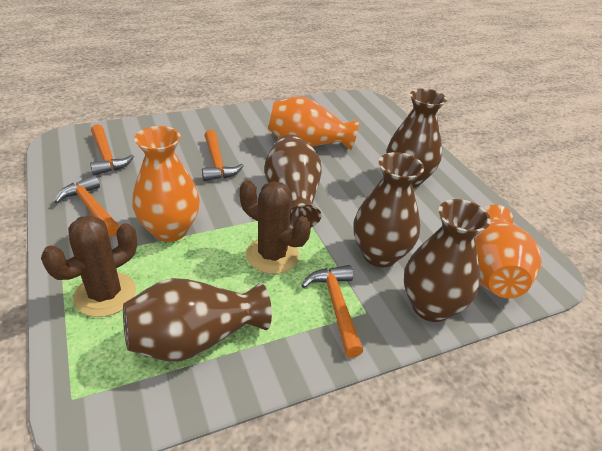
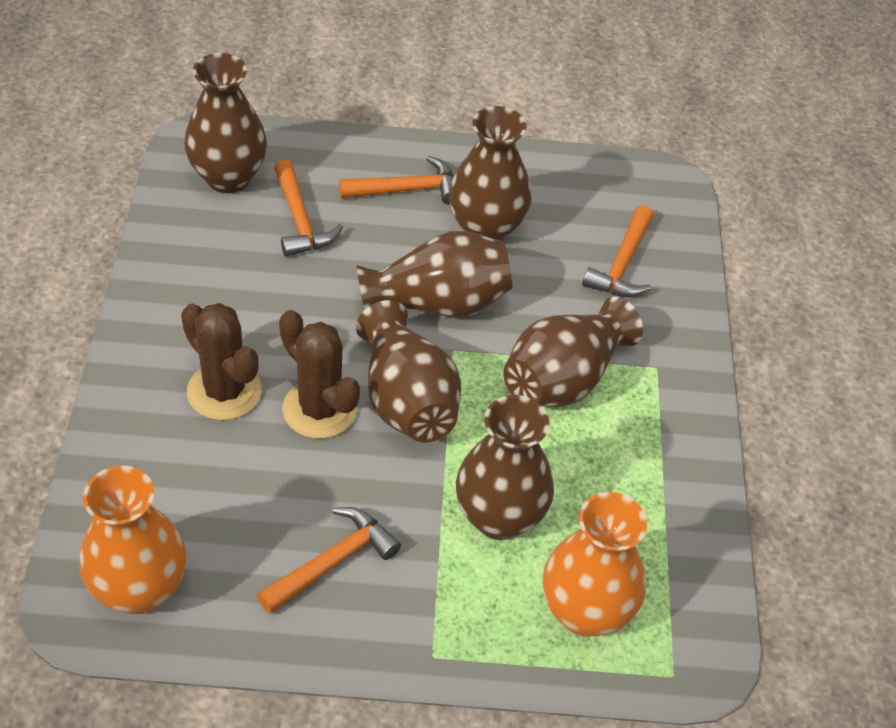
brown vase: [123,278,272,361] [264,134,322,229] [354,152,424,267] [387,88,447,188] [404,199,491,322] = 5 -> [184,53,267,193] [356,300,461,442] [357,231,512,317] [449,106,532,241] [456,395,554,540] [503,297,643,407] = 6
orange vase: [132,126,200,242] [268,96,359,150] [475,205,541,298] = 3 -> [79,466,186,614] [543,492,647,637] = 2

